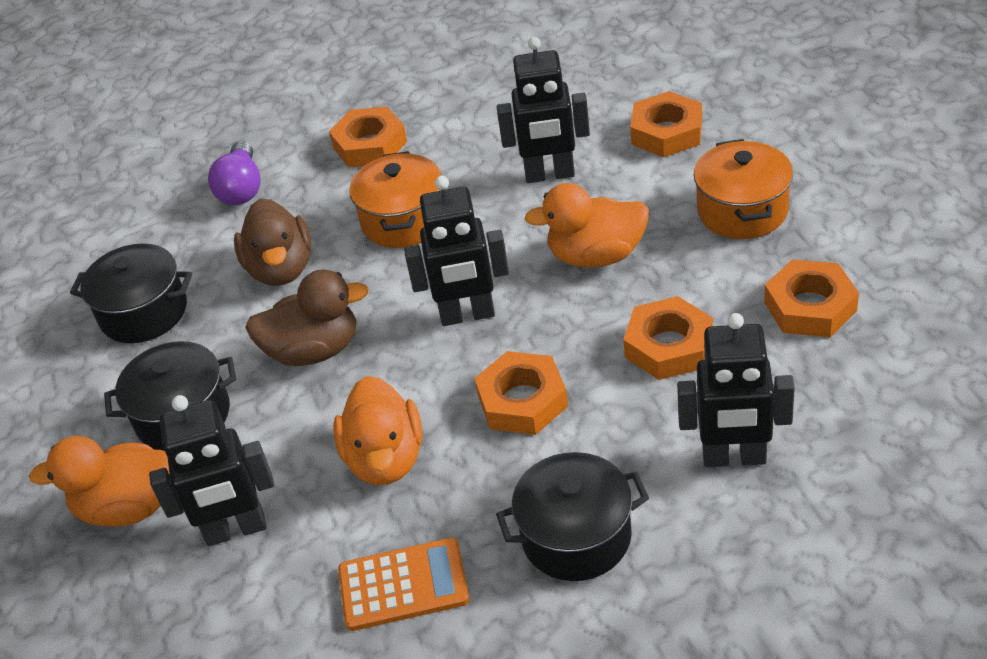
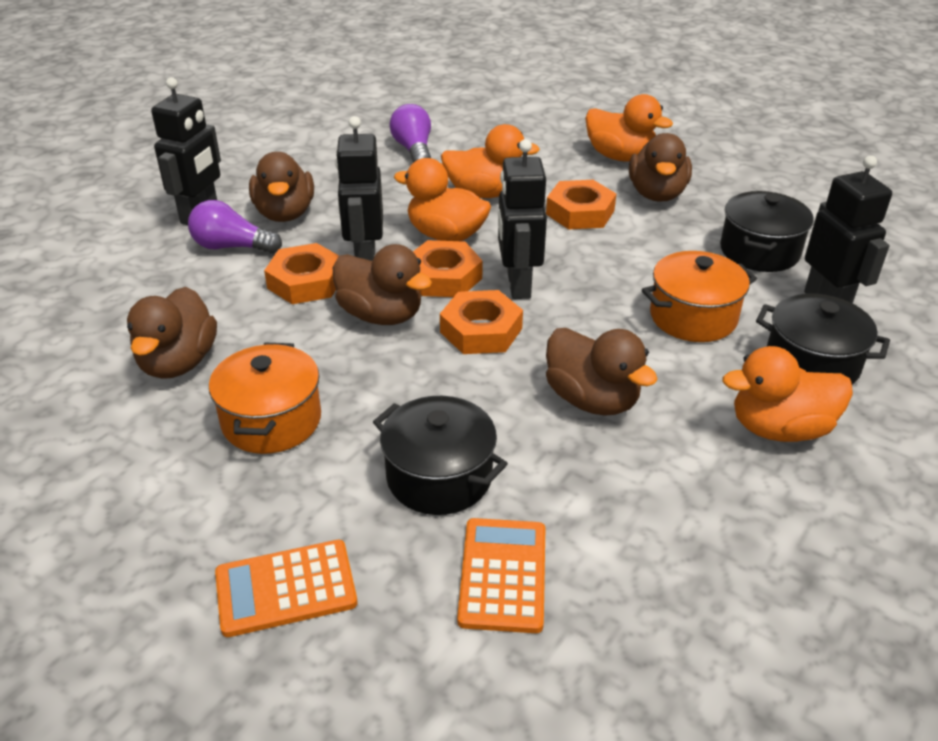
brown duck: [234,199,311,286] [245,270,369,366] = 2 -> [127,287,217,379] [249,152,314,222] [333,244,432,325] [546,328,658,416] [629,133,692,202] = 5
orange calculator: [338,538,470,631] = 1 -> [215,540,357,637] [457,518,545,633] = 2
orange duck: [29,436,170,527] [333,376,423,485] [525,183,649,268] = 3 -> [394,158,491,241] [441,124,540,198] [585,94,673,162] [723,346,853,442] = 4
orange nut: [329,106,407,167] [474,351,568,435] [623,296,713,380] [630,91,702,157] [764,259,859,337] = 5 -> [264,243,339,304] [413,240,483,297] [440,290,523,354] [546,180,616,229] = 4
purple light bulb: [208,141,261,205] = 1 -> [188,200,282,253] [389,104,431,163] = 2

